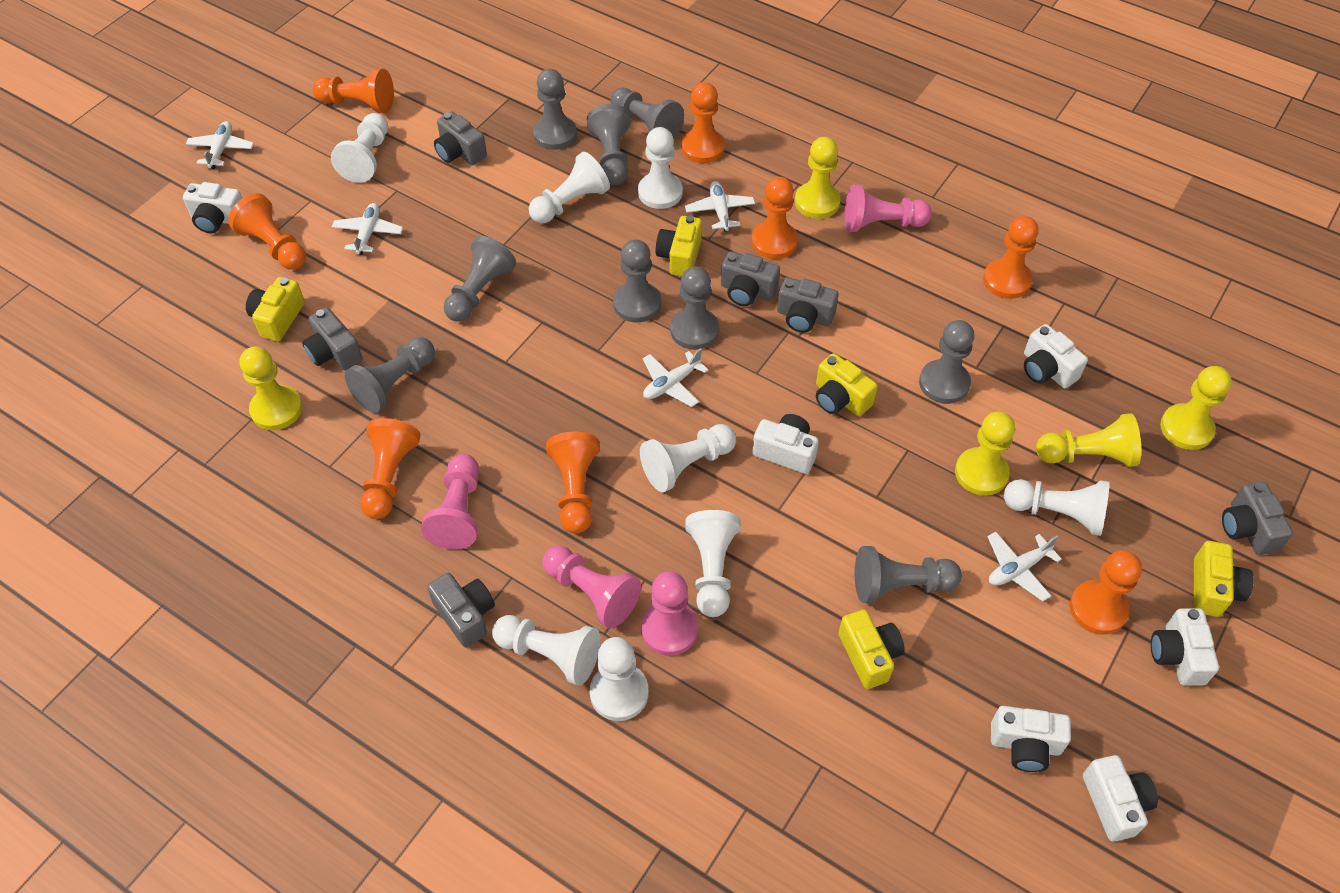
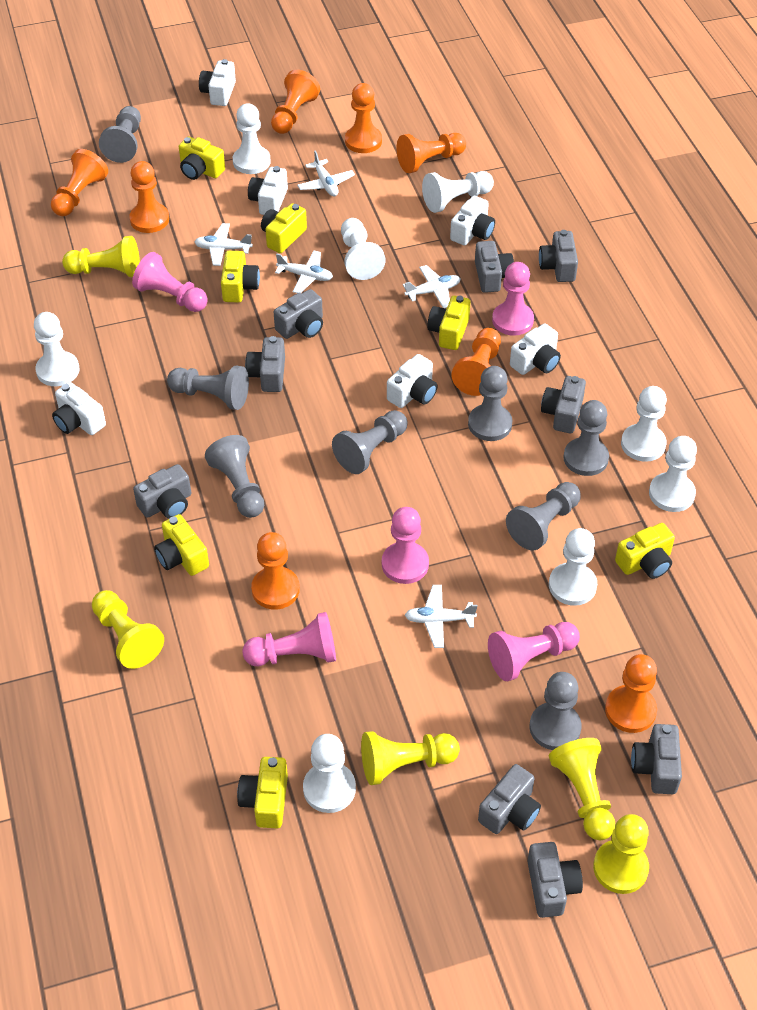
grey camera: [302,307,362,370] [427,573,495,648] [434,111,487,165] [721,251,780,306] [777,277,839,333] [1222,482,1293,555] = 6 -> [133,464,191,519] [245,336,285,392] [274,289,323,339] [475,241,514,293] [478,764,541,834] [527,842,583,918] [539,230,578,282] [541,376,586,433] [631,724,682,794] = 9
grey pawn: [345,337,435,413] [444,236,516,322] [533,69,577,150] [587,104,631,185] [610,87,684,139] [613,239,661,323] [670,266,719,350] [855,546,962,603] [919,320,974,404] = 9 -> [99,106,141,163] [167,366,249,410] [205,435,264,518] [332,410,408,474] [468,366,512,441] [506,482,581,550] [530,672,581,750] [564,400,609,476] = 8
pink pawn: [421,454,479,550] [542,545,641,628] [641,571,698,656] [844,185,932,232] = 4 -> [132,252,208,312] [242,612,336,666] [382,507,429,584] [488,622,580,681] [492,262,534,336] = 5
yellow camera: [246,277,305,341] [656,215,702,276] [816,353,878,416] [839,609,905,689] [1194,541,1254,617] = 5 -> [154,514,209,576] [179,136,225,180] [221,251,260,302] [237,757,288,828] [261,203,307,253] [427,296,470,350] [615,523,675,579] = 7

